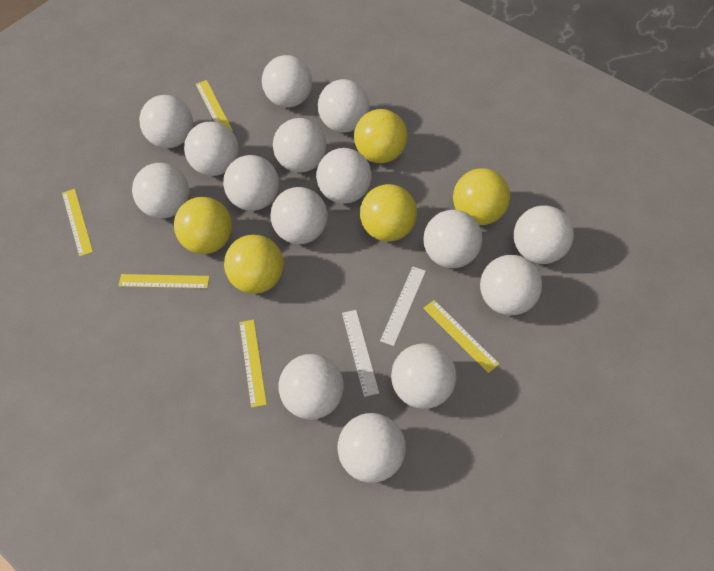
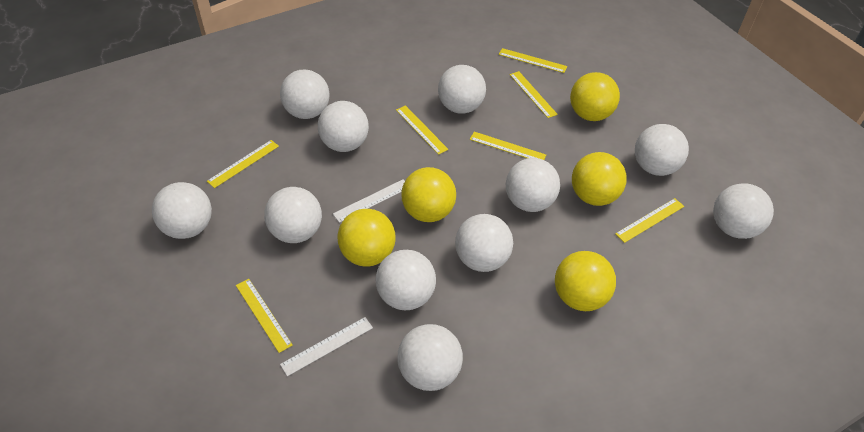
white ball: [132,163,189,218] [139,95,193,148] [184,121,239,176] [223,155,279,211] [262,55,312,107] [270,187,328,244] [273,118,326,173] [279,354,344,420] [316,148,372,204] [318,79,370,133] [337,413,406,483] [391,343,457,409] [424,210,483,268] [480,255,542,315] [514,205,574,264] = 15 -> [152,182,212,239] [264,187,322,243] [280,70,330,119] [318,101,369,152] [376,250,436,310] [397,324,463,391] [438,65,486,114] [455,214,513,272] [506,158,560,212] [635,124,689,176] [713,183,774,239] = 11
yellow ruler: [62,189,93,257] [118,274,210,288] [196,80,233,131] [239,319,267,408] [423,300,499,373] = 5 -> [207,140,279,188] [236,279,292,353] [396,105,448,155] [470,132,546,160] [499,48,567,73] [510,71,558,118] [615,198,684,243] = 7

